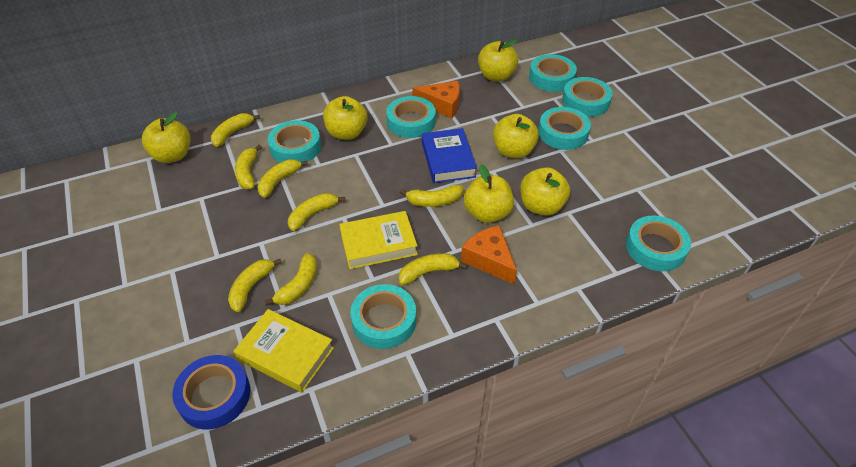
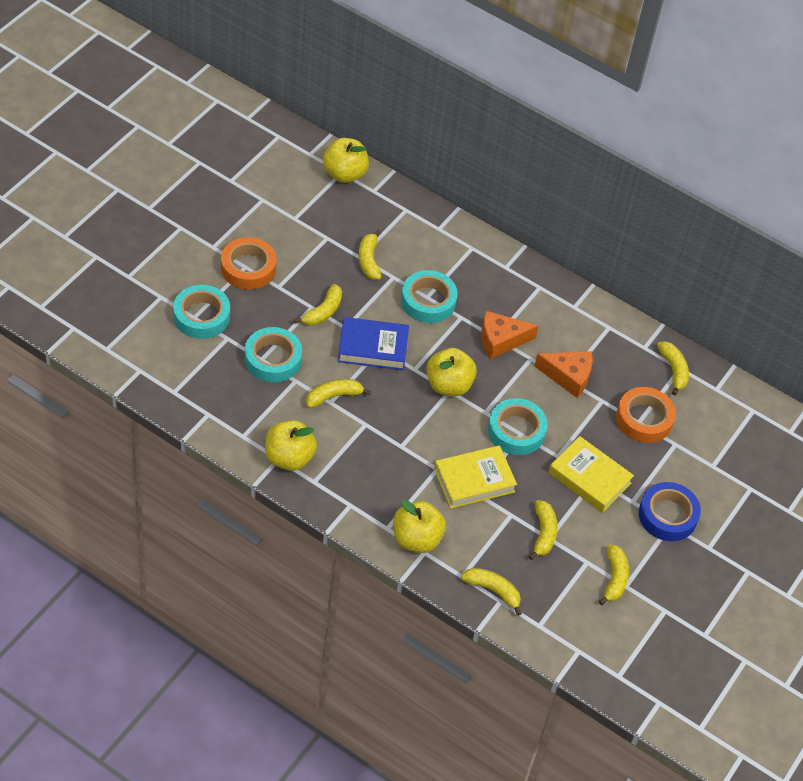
orange tape: none = 0 -> [221,237,276,290] [616,387,676,443] = 2
turquoise tape: [268,120,321,163] [350,284,416,349] [386,96,436,138] [529,54,577,92] [538,107,591,150] [562,77,613,117] [626,216,691,271] = 7 -> [173,285,230,339] [245,327,302,382] [401,270,457,323] [488,398,548,455] = 4
yellow apple: [142,112,190,163] [323,96,367,140] [464,165,514,223] [478,39,518,81] [493,114,539,158] [520,167,570,216] = 6 -> [265,420,317,471] [323,138,369,183] [393,500,446,553] [426,348,477,396] = 4
yellow banana: [211,113,260,147] [228,259,282,312] [235,145,262,189] [257,159,308,198] [265,253,317,306] [288,193,345,231] [399,253,467,285] [400,185,463,207] = 8 -> [294,284,342,326] [306,379,371,408] [359,230,381,280] [461,568,522,616] [529,500,558,560] [599,544,629,605] [657,341,689,396] = 7

